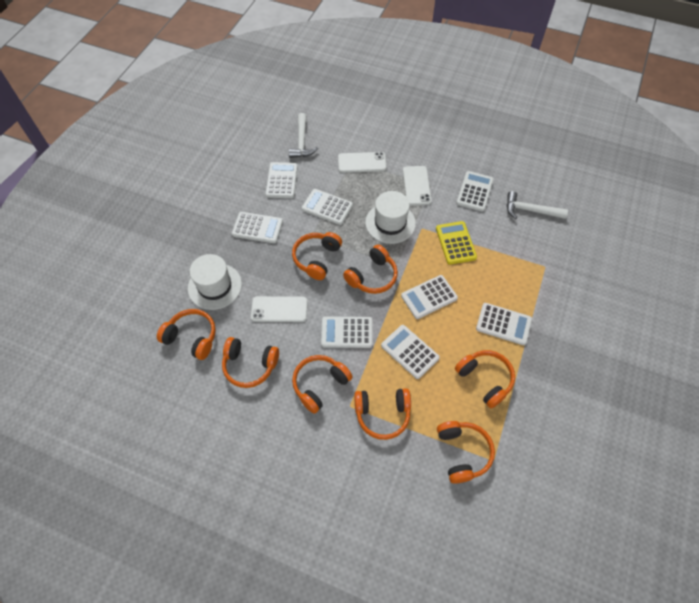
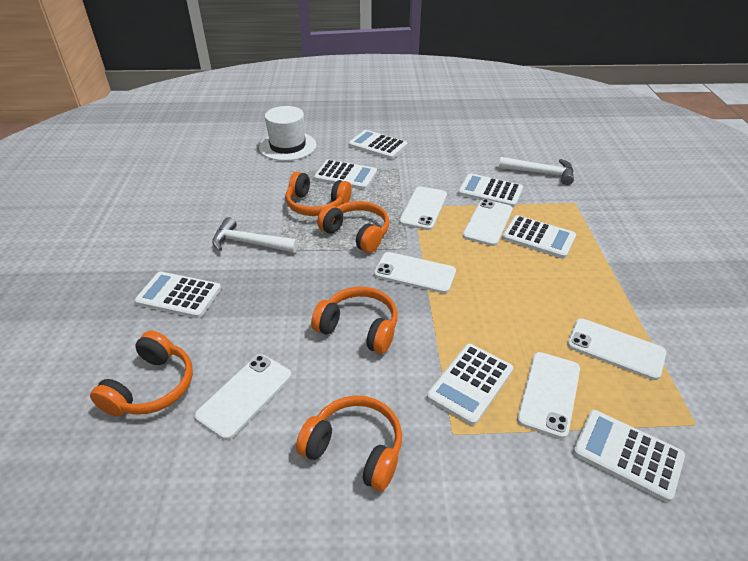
orange headphones: [157,309,216,360] [222,337,279,388] [292,232,342,280] [292,355,353,414] [343,245,398,294] [354,388,411,440] [437,421,495,484] [455,350,515,408] = 8 -> [90,330,193,416] [286,172,352,216] [296,395,402,491] [311,287,397,354] [317,201,389,253] = 5
white calculator: [232,212,283,243] [266,162,298,198] [302,189,353,225] [321,316,373,348] [381,325,440,379] [401,275,458,319] [456,171,494,212] [476,303,532,345] = 8 -> [134,272,221,318] [314,160,377,190] [348,130,407,159] [427,344,513,425] [458,173,523,208] [502,215,576,259] [573,410,685,502] = 7
white hat: [188,254,242,310] [365,191,416,244] = 2 -> [259,106,317,161] = 1
white phone: [251,296,308,322] [338,152,386,173] [403,166,432,206] = 3 -> [195,354,292,440] [374,252,456,293] [399,186,447,230] [463,199,513,246] [517,352,580,439] [567,319,666,380] = 6
yellow calculator: [436,221,477,265] = 1 -> none = 0

